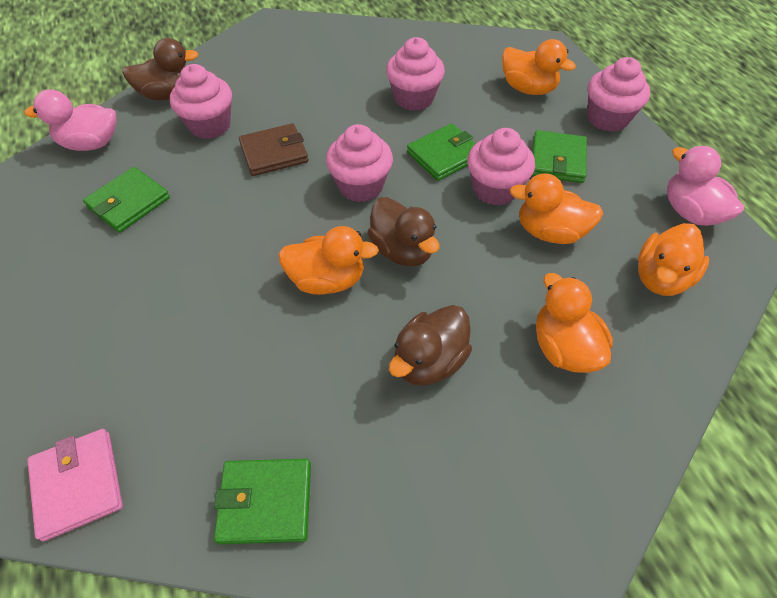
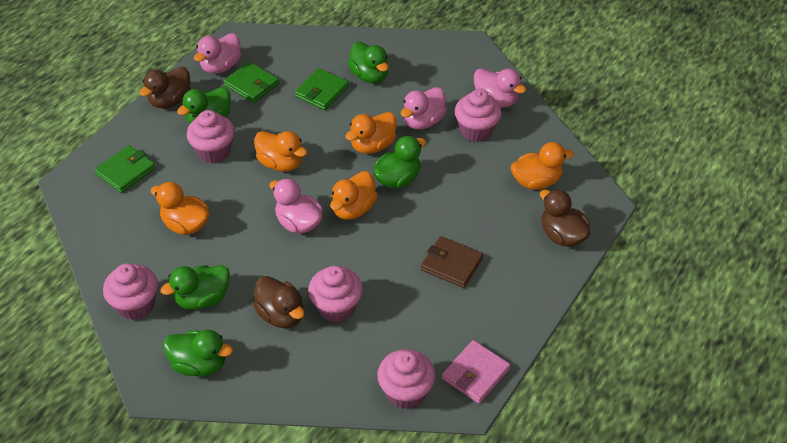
green duck: none = 0 -> [160,265,230,310] [163,329,233,376] [177,87,231,124] [348,42,389,83] [373,136,426,189] = 5
green wallet: [83,167,170,233] [214,459,311,544] [407,123,476,181] [532,130,587,183] = 4 -> [94,145,156,193] [223,62,279,103] [294,68,349,110] = 3
pink duck: [24,89,117,151] [667,146,744,226] = 2 -> [194,33,241,74] [269,178,323,234] [401,87,447,130] [474,68,526,108] = 4

